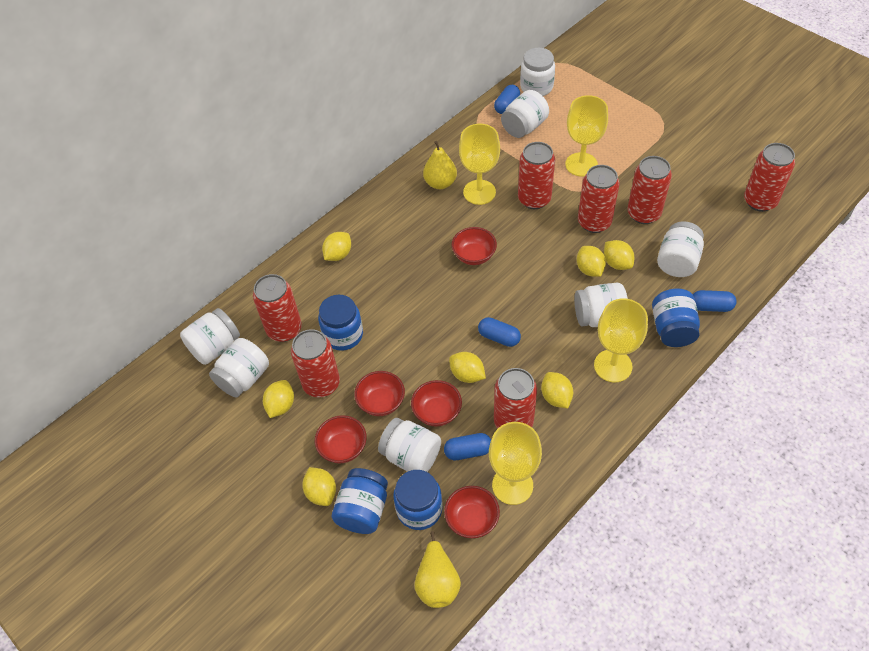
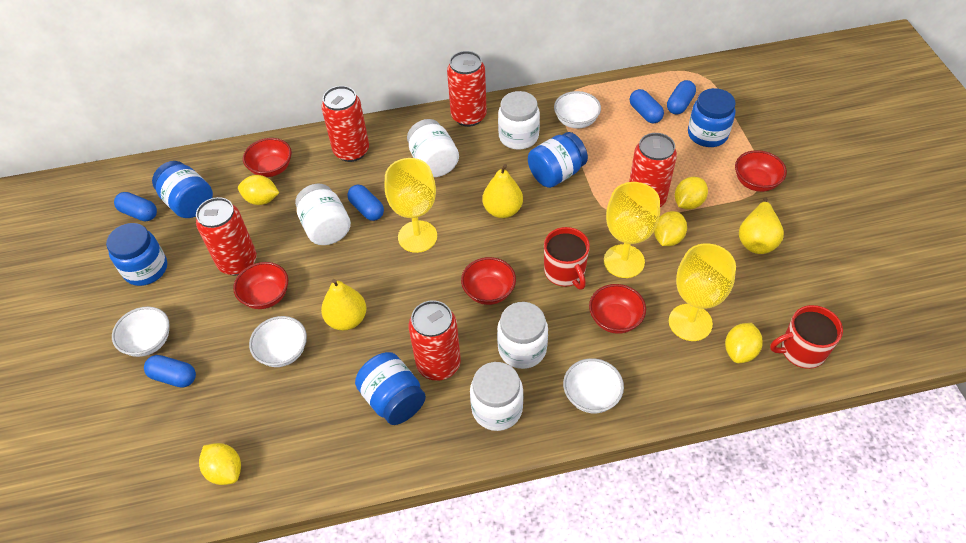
blue capsule: [444,433,491,460] [478,317,521,347] [494,85,520,114] [693,290,737,312] = 4 -> [114,192,157,221] [144,355,196,388] [347,185,384,221] [630,89,664,123] [667,80,696,115] = 5
blue jar: [318,295,363,351] [332,468,388,534] [393,470,443,530] [652,288,700,347] = 4 -> [106,223,167,286] [152,161,213,218] [355,352,426,425] [528,132,588,188] [688,88,736,147] = 5
red can: [253,274,302,342] [291,329,340,397] [494,368,537,429] [518,142,555,209] [578,165,619,233] [627,156,672,224] [744,143,795,212] = 7 -> [196,197,257,275] [321,86,369,162] [409,300,461,381] [447,51,487,127] [629,133,677,207] = 5
red mug: none = 0 -> [544,227,590,290] [770,305,843,369] = 2
white bowl: none = 0 -> [112,306,170,357] [249,316,307,367] [554,91,601,129] [563,358,624,413] = 4
white jar: [180,308,240,365] [209,338,269,397] [378,418,441,472] [501,90,549,138] [520,48,555,96] [574,283,628,327] [657,221,704,277] = 7 -> [295,184,351,245] [407,119,459,177] [470,362,523,431] [497,302,548,369] [498,91,540,150] = 5
yellow goblet: [459,124,500,205] [489,422,542,505] [565,95,608,177] [594,298,648,382] = 4 -> [385,158,437,253] [604,182,660,278] [669,243,736,341] = 3
yellow lemon: [263,380,294,418] [302,467,336,506] [322,232,351,261] [449,352,486,383] [541,372,573,408] [577,246,606,277] [604,240,634,270] = 7 -> [199,443,241,485] [238,175,279,205] [654,211,687,246] [675,177,708,210] [725,323,763,363] = 5
yellow pear: [415,531,461,608] [423,141,457,189] = 2 -> [321,279,366,330] [483,164,523,218] [739,197,784,254] = 3

